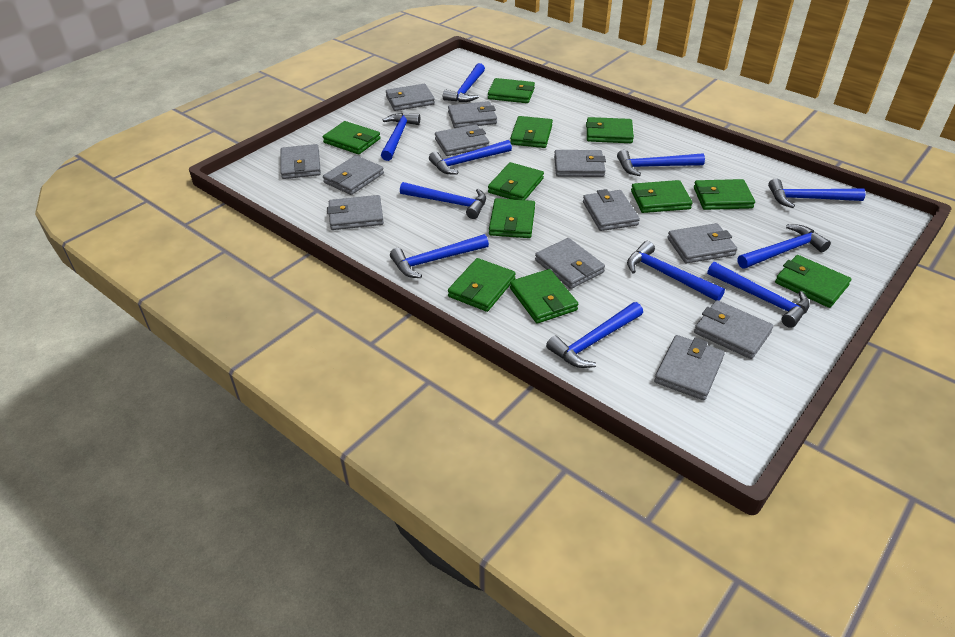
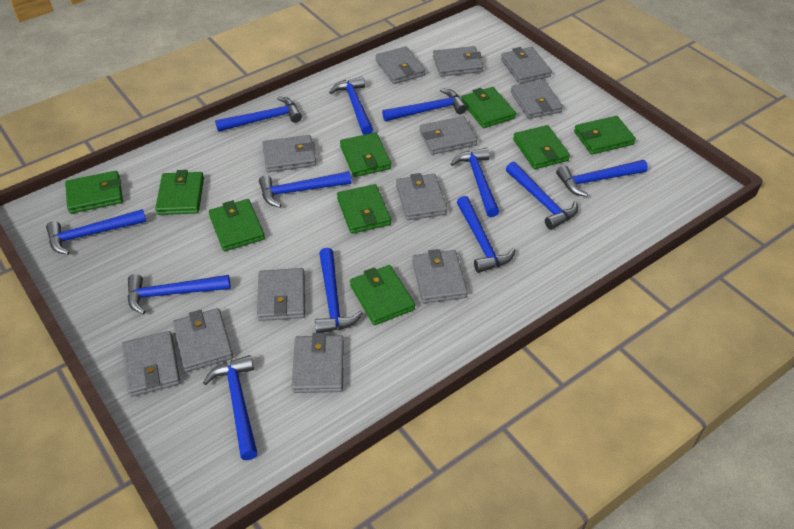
blue hammer: [381,113,420,161] [390,234,489,278] [400,182,486,219] [429,140,512,174] [443,63,485,102] [546,302,643,368] [617,150,705,176] [627,241,725,301] [707,262,810,328] [738,224,831,269] [768,178,866,208] = 11 -> [46,209,146,255] [127,274,231,314] [203,355,258,460] [215,96,302,132] [259,171,351,208] [315,248,363,333] [329,76,373,135] [382,88,467,121] [451,148,499,217] [457,196,515,273] [506,162,578,230] [556,160,648,197] = 12
green wallet: [323,121,380,154] [448,258,516,312] [488,78,535,103] [488,162,544,200] [489,198,535,238] [510,116,553,148] [510,269,578,323] [586,117,634,143] [631,180,692,213] [694,179,755,210] [775,255,851,308] = 11 -> [65,171,123,214] [155,170,204,215] [209,199,265,251] [337,184,391,234] [340,132,391,177] [350,265,415,325] [462,87,516,128] [513,125,570,169] [574,116,636,155] = 9

